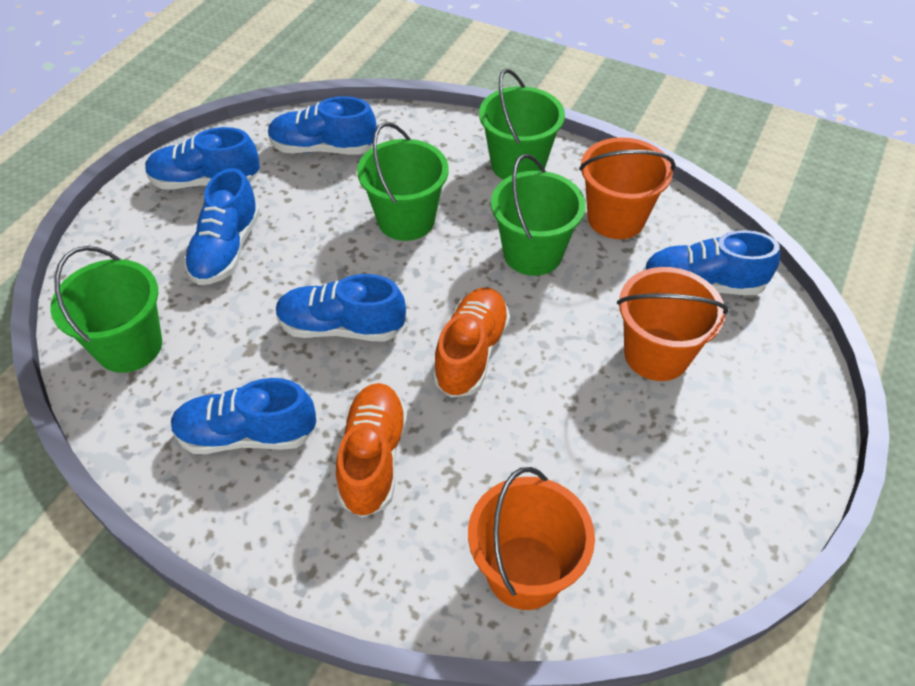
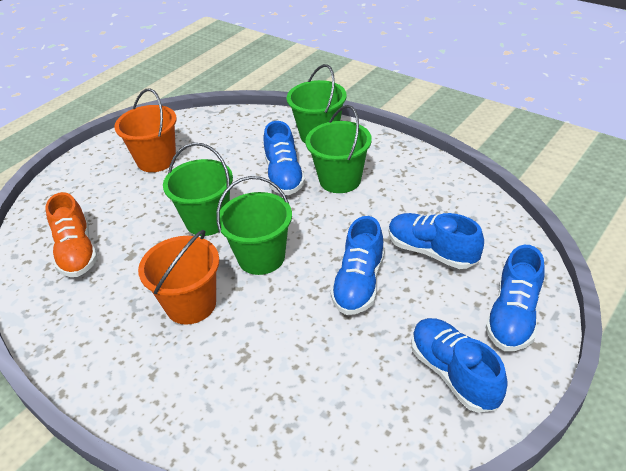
blue shoe: [145,127,260,189] [171,378,316,454] [184,168,260,285] [268,96,377,154] [276,274,406,342] [643,230,780,295] = 6 -> [264,121,306,195] [330,216,385,315] [389,213,484,269] [411,318,508,413] [486,245,545,351] = 5
orange bucket: [468,467,595,610] [579,137,675,239] [617,267,729,381] = 3 -> [114,88,177,172] [138,230,219,325] = 2
orange shoe: [336,383,407,518] [432,288,510,398] = 2 -> [46,192,97,277] = 1

